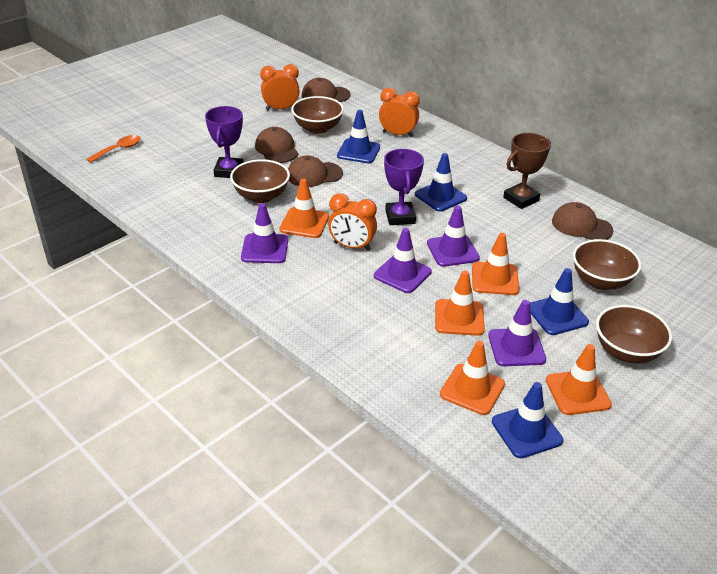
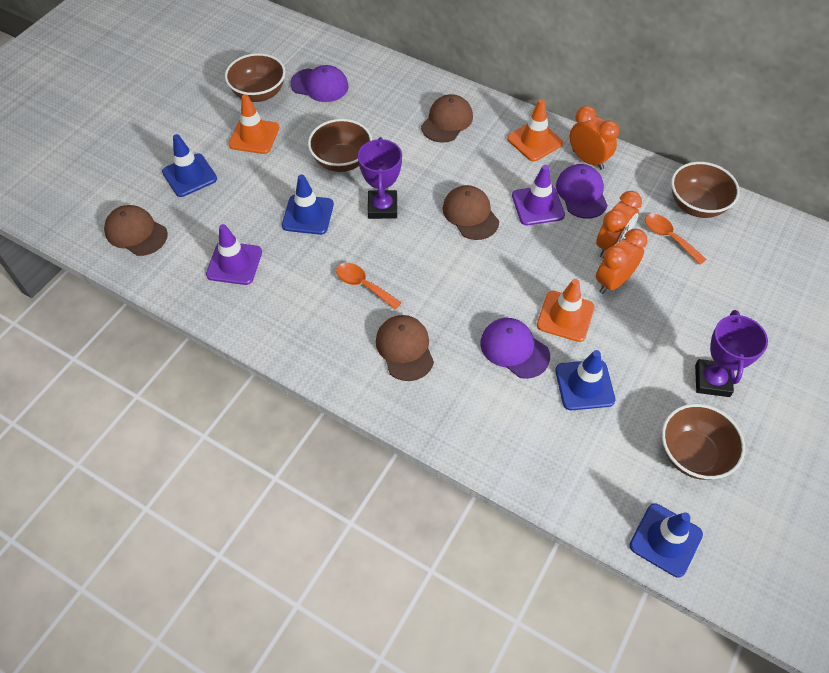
brown trophy: [503,133,551,209] = 1 -> none = 0
orange spoon: [87,135,141,163] = 1 -> [336,263,402,310] [645,214,707,265] = 2
orange traffic cone: [280,179,329,238] [435,271,485,336] [440,341,505,415] [472,233,519,295] [546,344,612,415] = 5 -> [229,94,279,154] [507,99,563,161] [537,279,595,342] = 3
purple cap: none = 0 -> [290,65,349,102] [480,318,550,379] [556,164,608,219] = 3
purple traffic cone: [241,203,288,263] [374,228,432,293] [427,206,480,267] [488,300,546,366] = 4 -> [206,224,262,285] [512,165,565,225] = 2

